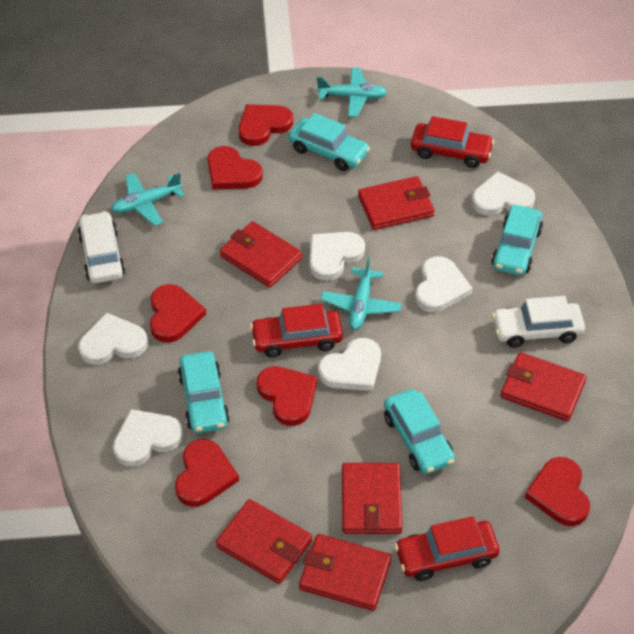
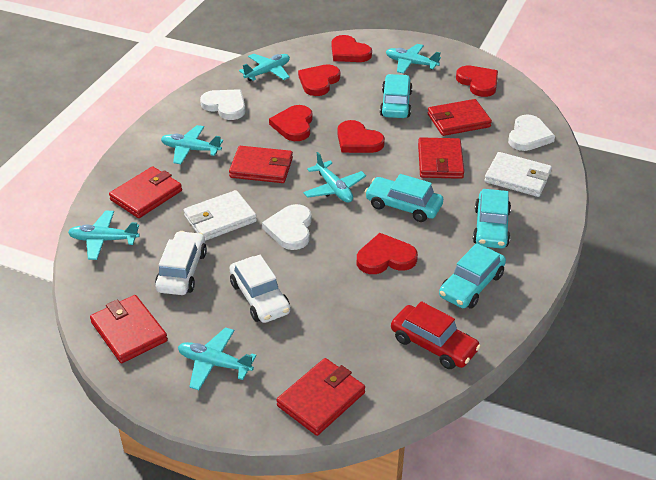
red car: [250,304,343,358] [394,516,500,581] [411,116,494,168] = 3 -> [391,301,481,369] = 1
turquoise plane: [111,173,185,226] [317,68,388,117] [321,257,401,330] = 3 -> [68,211,140,260] [161,125,223,164] [178,327,256,390] [239,54,290,81] [303,152,366,203] [386,44,441,74] = 6
white heart: [78,313,148,365] [113,409,183,467] [309,232,365,281] [318,338,381,391] [415,256,473,312] [472,171,535,216] = 6 -> [200,89,245,120] [262,204,312,250] [508,115,555,151] = 3
white wallet: none = 0 -> [184,190,257,241] [484,152,552,197] = 2

